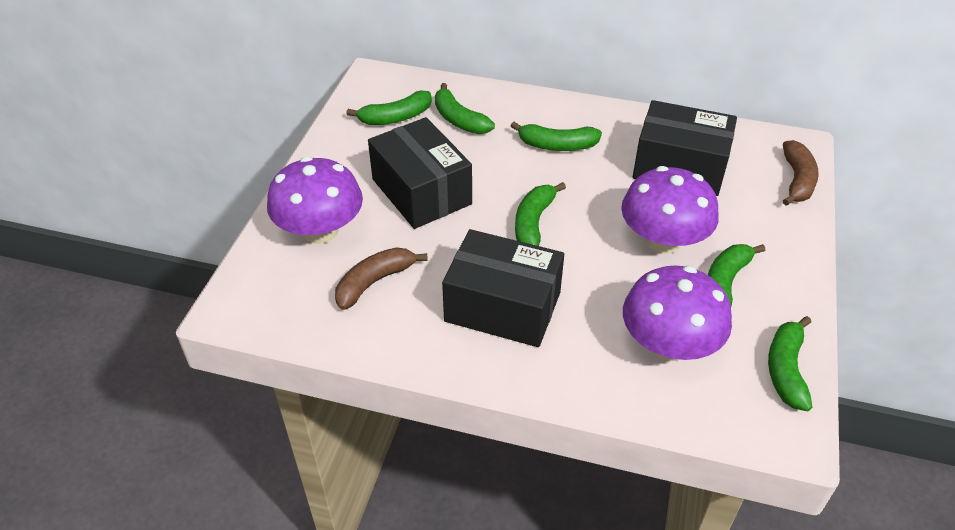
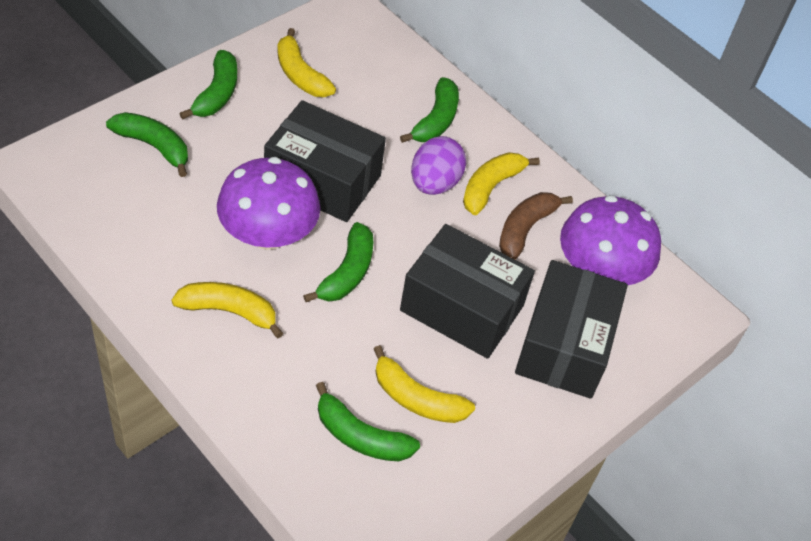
brown banana: [335,247,428,310] [783,140,819,206] = 2 -> [499,192,573,260] = 1
green banana: [346,90,432,125] [435,83,495,134] [511,122,602,151] [515,182,566,246] [708,244,765,306] [768,316,812,411] = 6 -> [106,112,188,177] [179,50,237,120] [303,222,373,302] [316,382,420,461] [400,77,459,143] = 5
purple egg: none = 0 -> [411,136,466,195] = 1
purple mushroom: [267,157,363,244] [621,166,719,254] [623,265,732,361] = 3 -> [217,157,321,250] [560,195,661,285] = 2
yellow banana: none = 0 -> [172,282,283,338] [277,28,336,97] [374,345,475,423] [463,152,540,215] = 4

